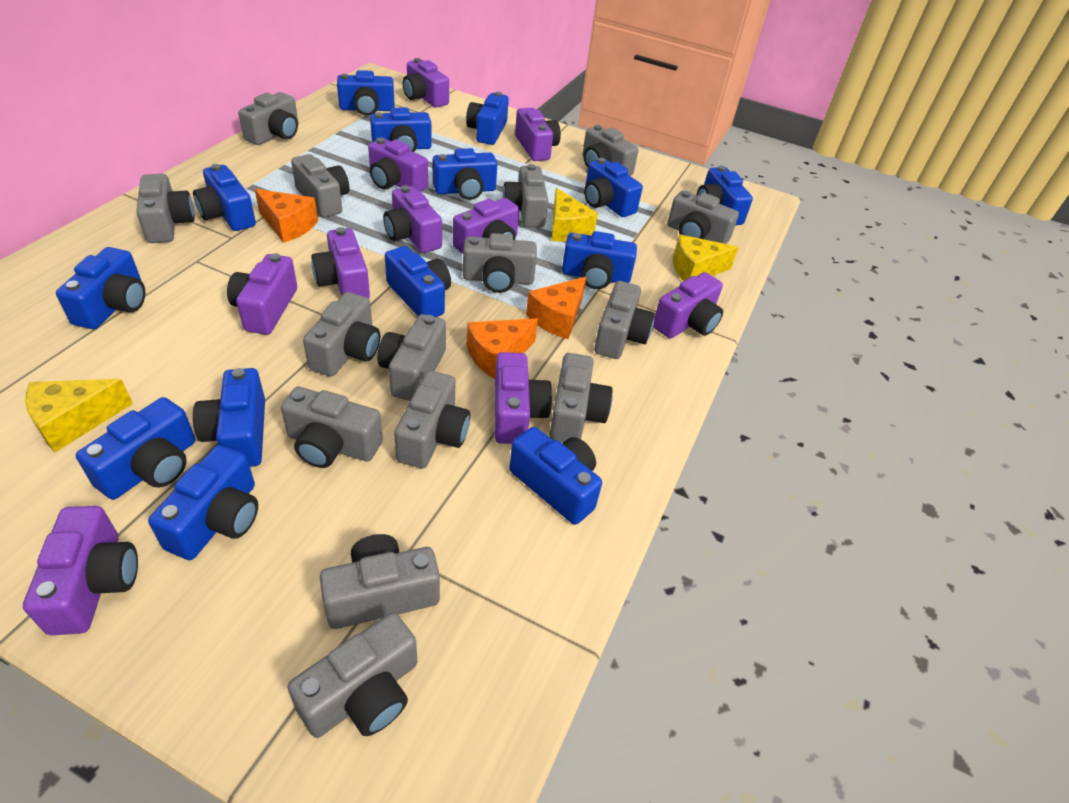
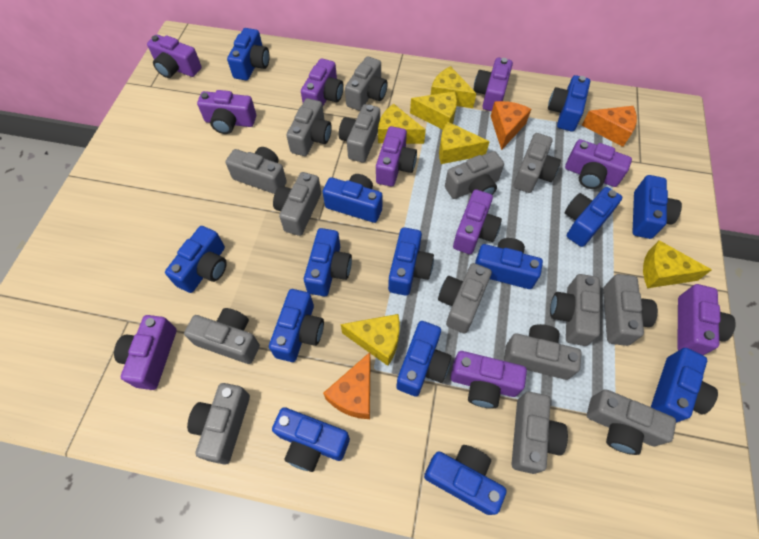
yellow cheese: [25,379,133,452] [552,188,598,242] [673,235,739,281] = 3 -> [341,314,400,366] [378,104,426,144] [410,91,457,130] [431,66,477,108] [439,122,490,164] [643,240,712,288] = 6

